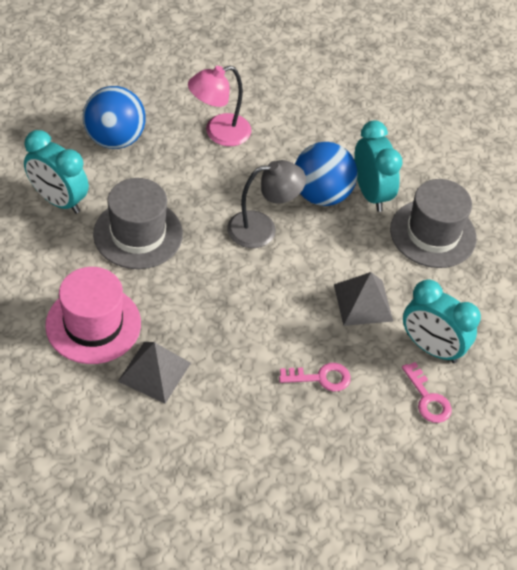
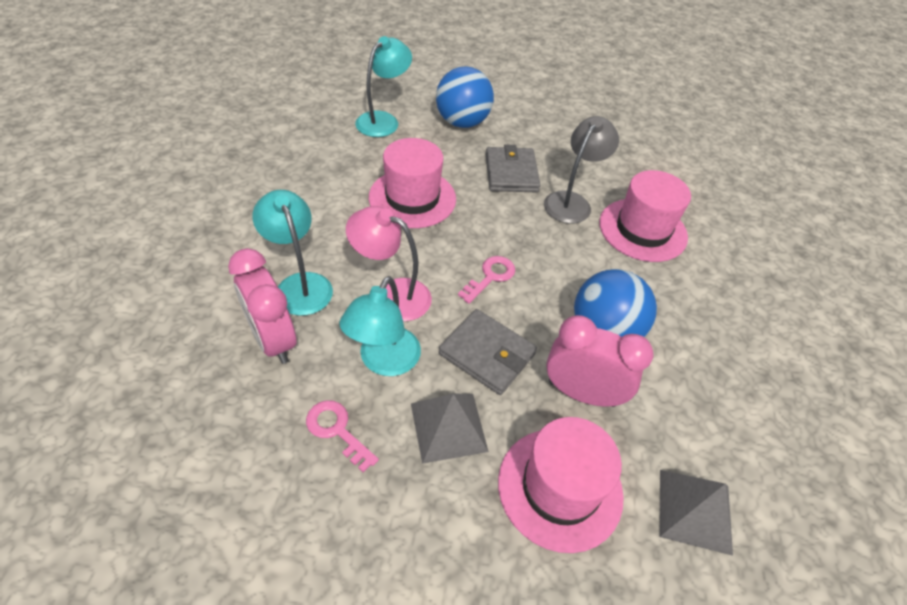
grey hat: [93,178,183,269] [390,179,477,268] = 2 -> none = 0
grey wallet: none = 0 -> [439,309,537,395] [486,145,541,192] = 2
pink clock: none = 0 -> [228,248,297,364] [546,315,653,407] = 2
pink hat: [45,267,141,364] = 1 -> [369,138,456,228] [498,417,624,553] [599,170,691,262] = 3
turquoise clock: [24,130,89,214] [354,120,402,212] [403,280,481,363] = 3 -> none = 0
turquoise lamp: none = 0 -> [253,190,333,316] [339,276,421,376] [355,36,412,137] = 3

